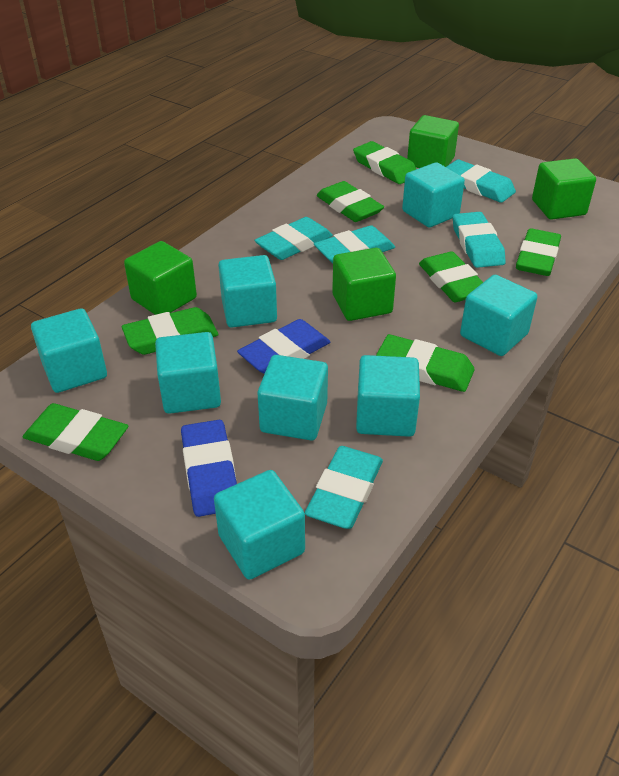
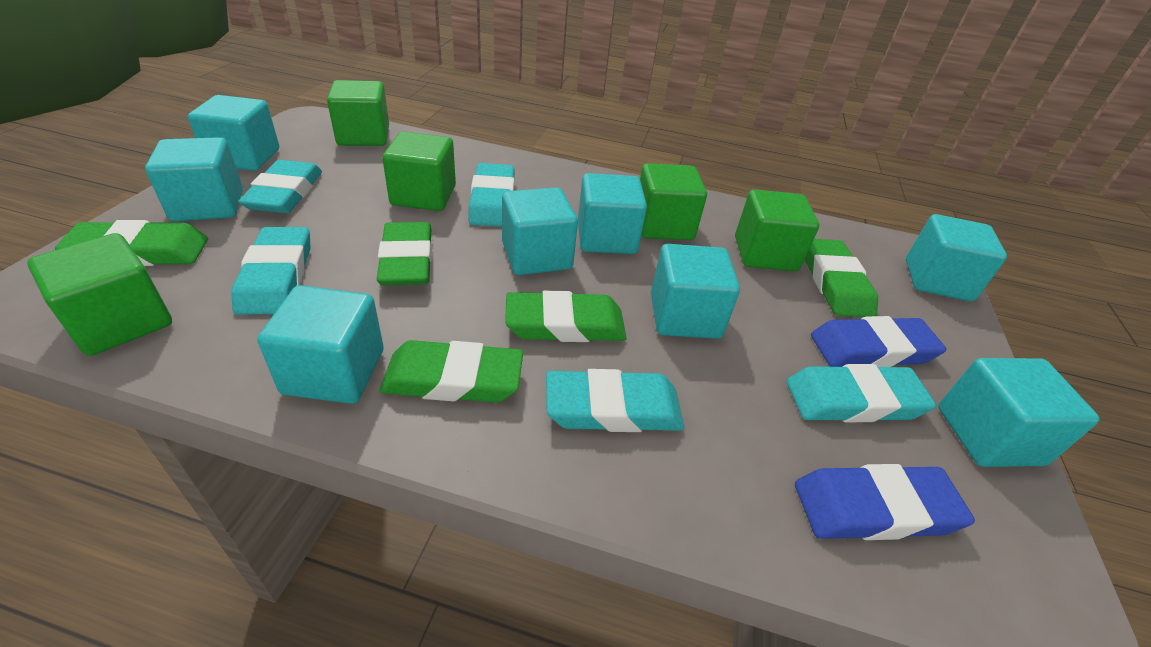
green cube: [124,241,197,315] [332,248,396,321] [407,115,459,168] [532,158,596,220] = 4 -> [27,233,172,356] [327,80,389,146] [382,132,456,211] [640,163,707,240] [735,189,819,271] = 5
green eraser: [23,403,128,461] [122,307,219,355] [317,181,384,222] [353,141,416,184] [376,334,475,392] [419,252,483,302] [516,228,561,276] = 7 -> [55,220,208,266] [377,222,432,286] [379,340,523,403] [505,290,626,342] [805,239,878,317] = 5

